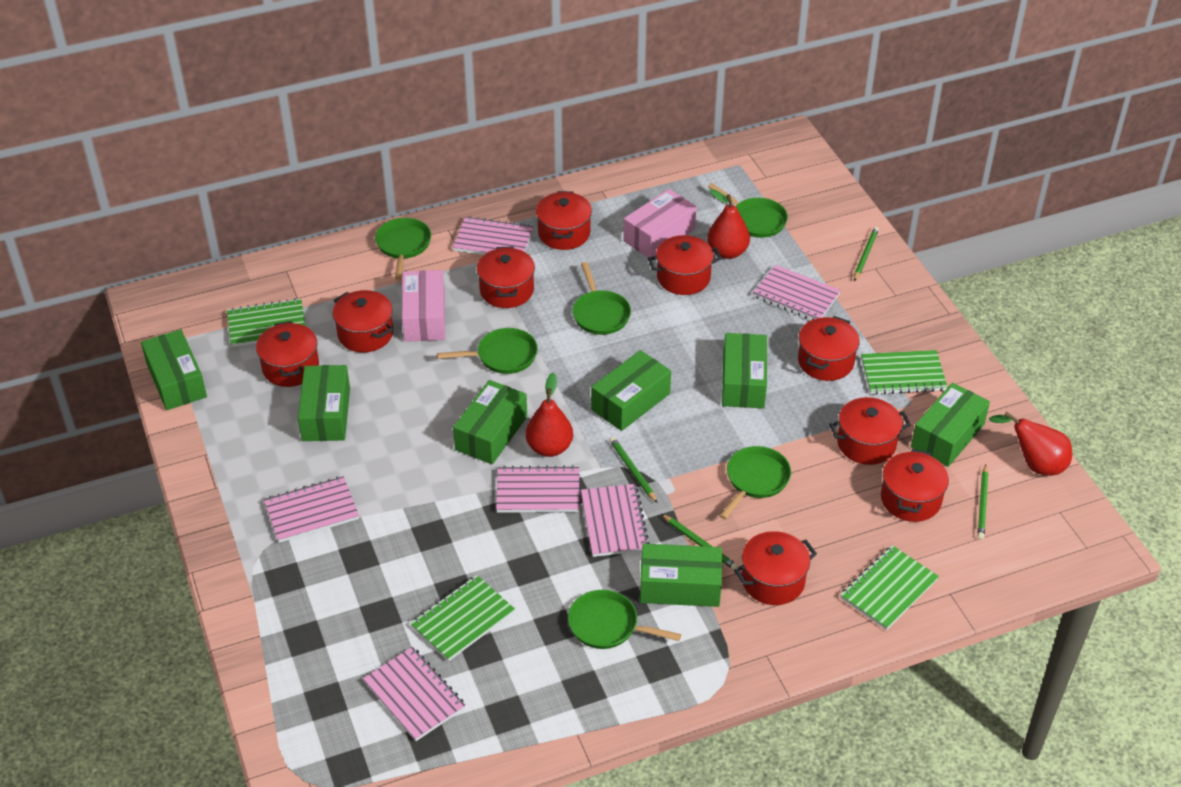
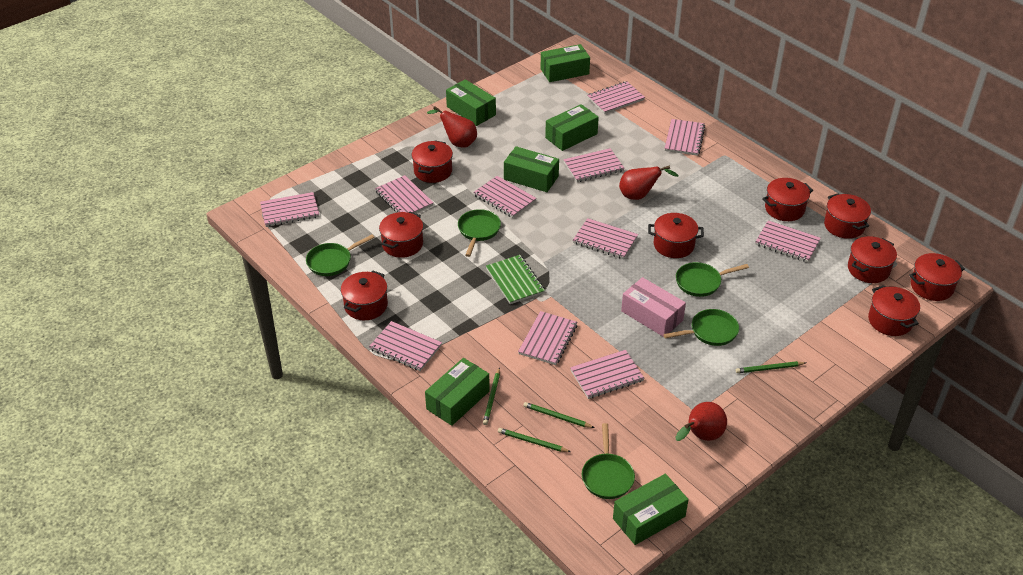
green box: [141,329,207,410] [298,365,350,441] [453,380,527,464] [591,350,671,431] [640,544,722,607] [722,333,767,408] [911,383,990,467] = 7 -> [425,358,490,426] [446,79,496,126] [504,146,559,192] [541,44,590,82] [545,104,599,151] [613,474,689,545] = 6
green notebook: [227,298,306,347] [410,575,515,661] [840,545,939,630] [861,350,948,395] = 4 -> [486,255,545,304] = 1
green pan: [375,218,431,280] [437,328,538,374] [568,590,681,649] [572,262,631,335] [708,183,788,238] [720,446,791,520] = 6 -> [306,234,375,276] [458,209,501,257] [582,423,635,499] [663,309,739,346] [676,262,749,297] = 5
pink box: [402,270,445,342] [623,189,697,257] = 2 -> [621,277,686,337] = 1
pink notebook: [264,476,359,543] [363,647,466,741] [453,216,533,255] [496,465,579,513] [581,484,650,557] [753,265,841,320] = 6 -> [260,192,319,227] [369,321,442,371] [375,175,434,213] [473,176,537,218] [518,311,577,365] [563,148,625,182] [570,350,644,399] [573,218,638,259] [587,81,645,114] [664,119,705,156] [755,220,821,262] = 11

